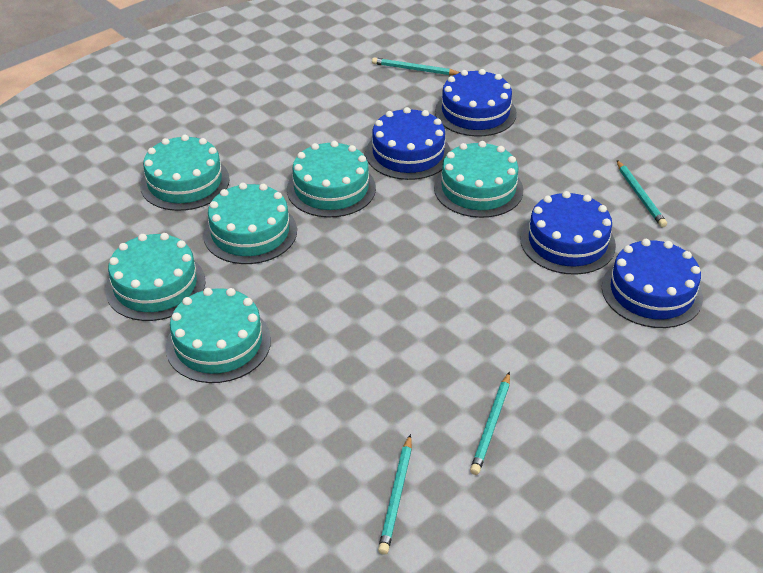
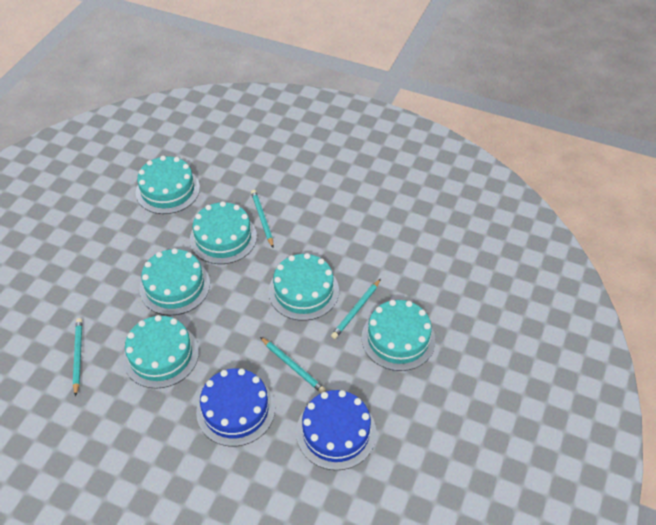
blue cake: [366,107,451,180] [435,69,517,136] [520,191,616,275] [602,239,703,328] = 4 -> [196,368,275,446] [296,390,376,470] = 2

